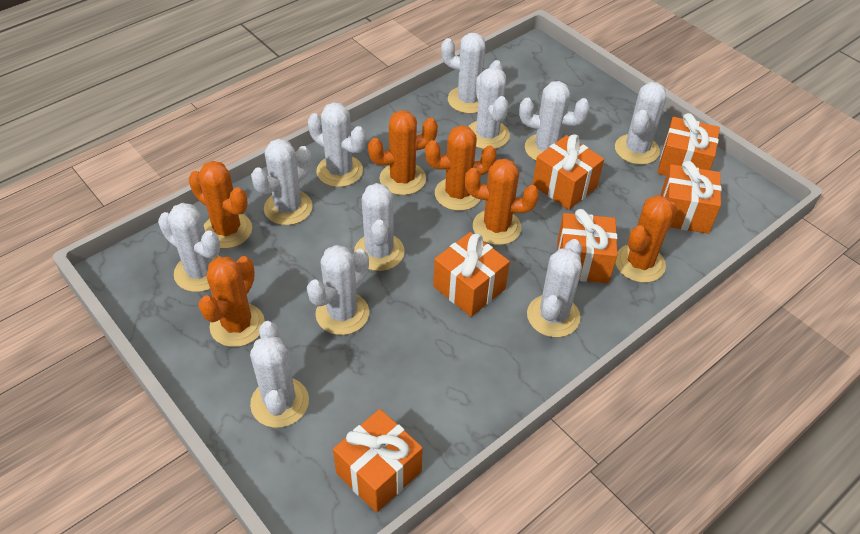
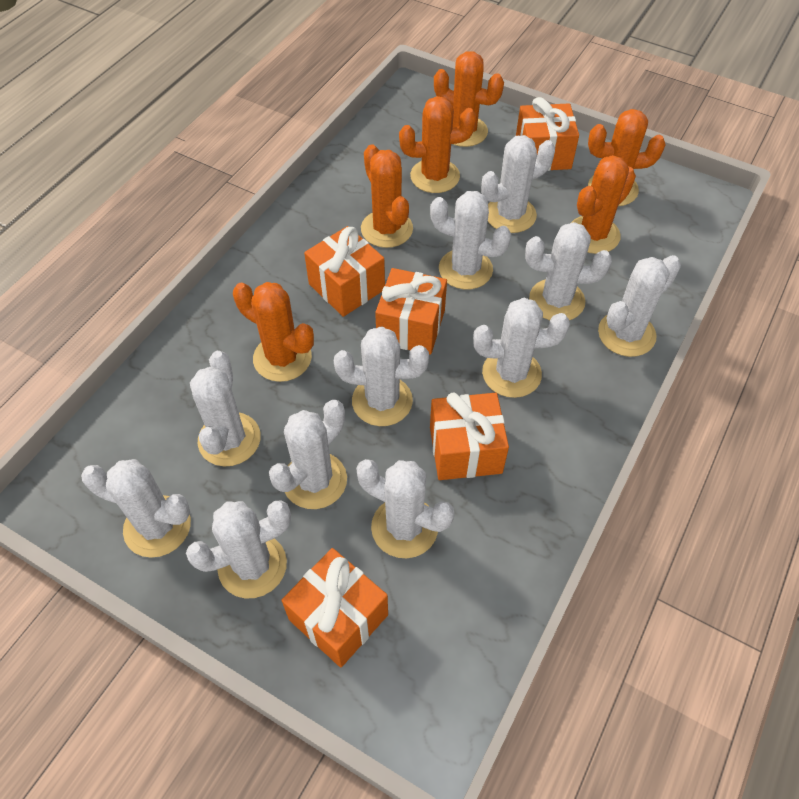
orange gift: [333,409,423,513] [433,232,510,317] [532,134,604,210] [557,209,617,283] [658,113,720,176] [661,161,722,234] = 6 -> [281,548,388,667] [304,226,385,317] [375,268,447,355] [430,393,509,480] [516,97,579,171] = 5

